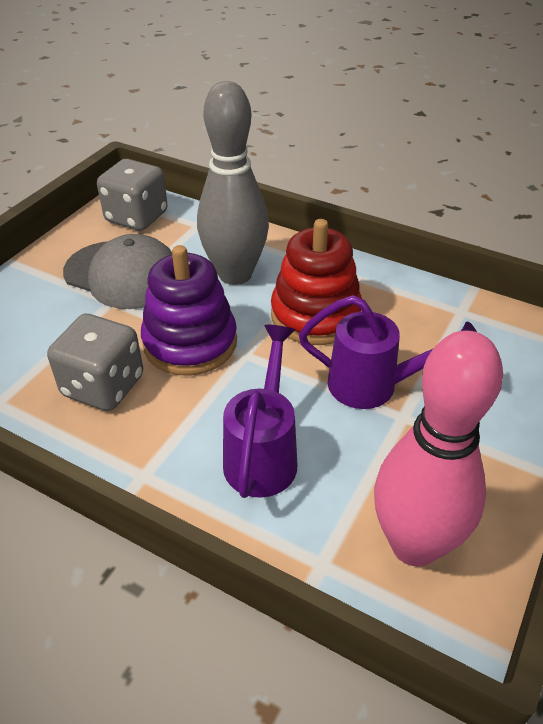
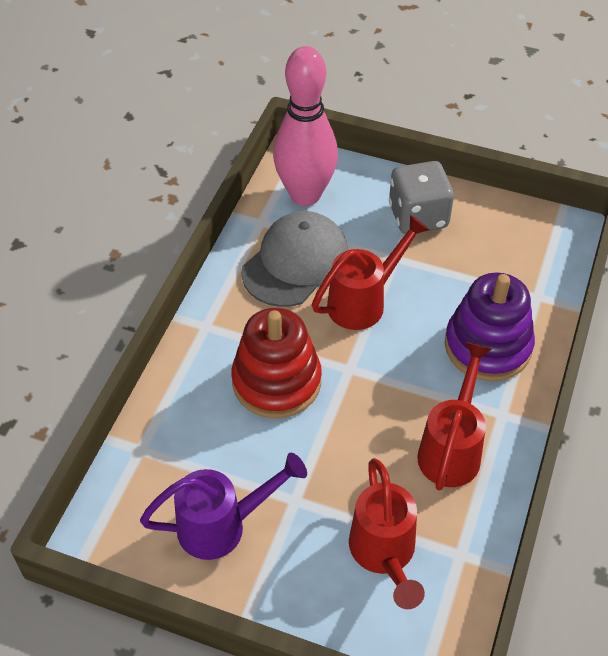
grey bowling pin: [197,81,269,285] = 1 -> none = 0
grey dice: [47,314,143,411] [97,159,168,231] = 2 -> [389,161,454,234] = 1
purple watering can: [223,325,297,498] [299,295,477,409] = 2 -> [140,453,307,560] = 1
red watering can: none = 0 -> [312,215,429,330] [349,458,425,609] [417,342,492,491] = 3

